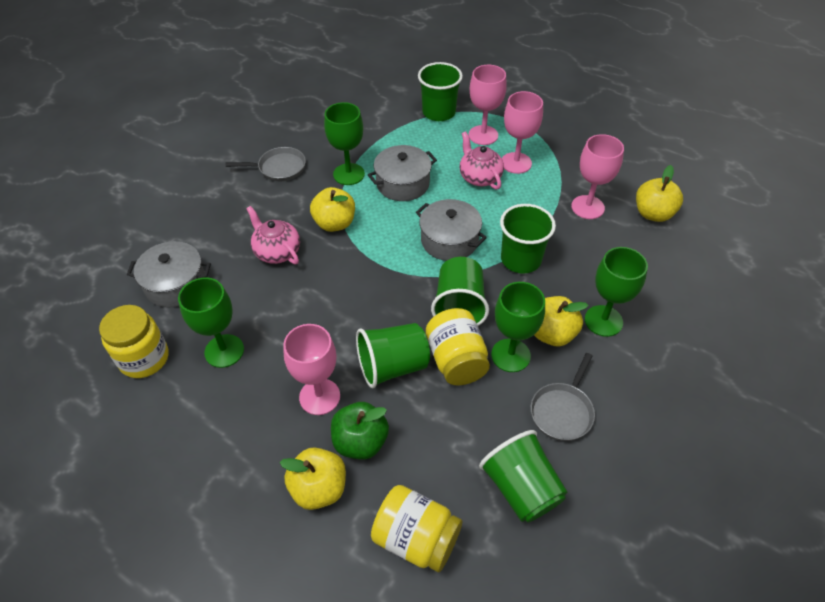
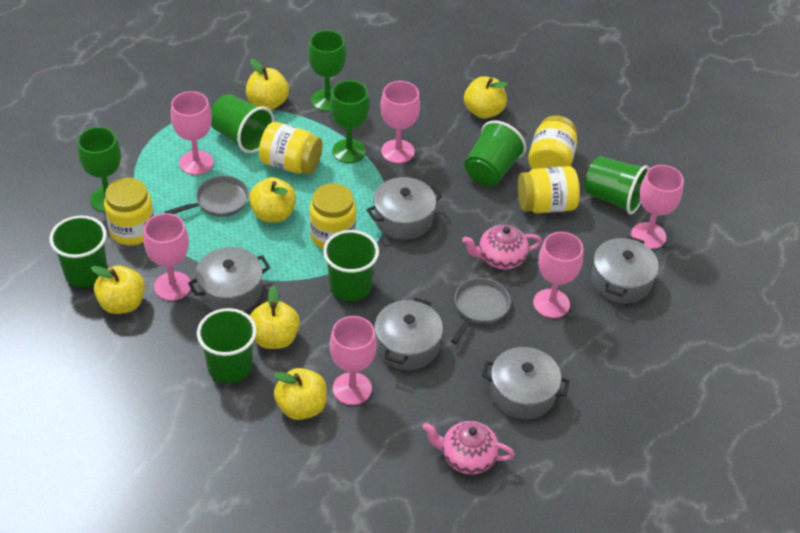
green apple: [331,402,389,460] = 1 -> none = 0
green cup: [356,323,430,388] [418,62,463,121] [431,257,489,326] [479,430,567,523] [500,204,556,273] = 5 -> [49,216,107,287] [197,308,257,383] [211,94,274,153] [323,230,379,301] [464,120,526,186] [585,156,649,214] = 6
green goblet: [178,277,244,368] [324,102,365,185] [491,282,545,372] [585,247,648,337] = 4 -> [78,127,121,212] [308,30,346,111] [330,80,370,163] = 3
grey pot: [127,241,211,308] [368,145,437,201] [416,199,487,261] = 3 -> [188,247,270,311] [367,177,442,240] [374,297,443,370] [482,347,570,419] [591,236,659,304] = 5
pink goblet: [283,324,340,415] [469,65,507,145] [502,91,543,174] [571,134,624,219] = 4 -> [144,213,191,301] [171,91,214,175] [330,316,377,405] [380,81,420,163] [533,232,583,318] [631,165,684,249] = 6
yellow apple: [280,447,346,510] [310,187,355,232] [534,296,589,346] [636,165,683,222] = 4 -> [91,265,145,314] [246,59,289,110] [249,177,296,223] [250,286,300,349] [273,368,327,420] [464,76,508,119] = 6
yellow jar: [99,305,169,378] [371,485,462,572] [426,308,490,385] = 3 -> [104,178,154,245] [259,122,322,174] [309,183,356,249] [517,166,580,213] [528,115,577,169] = 5

